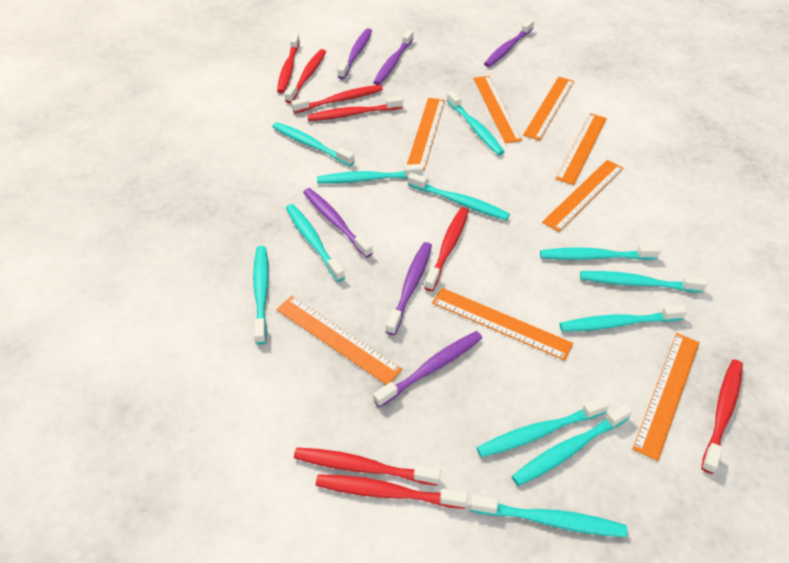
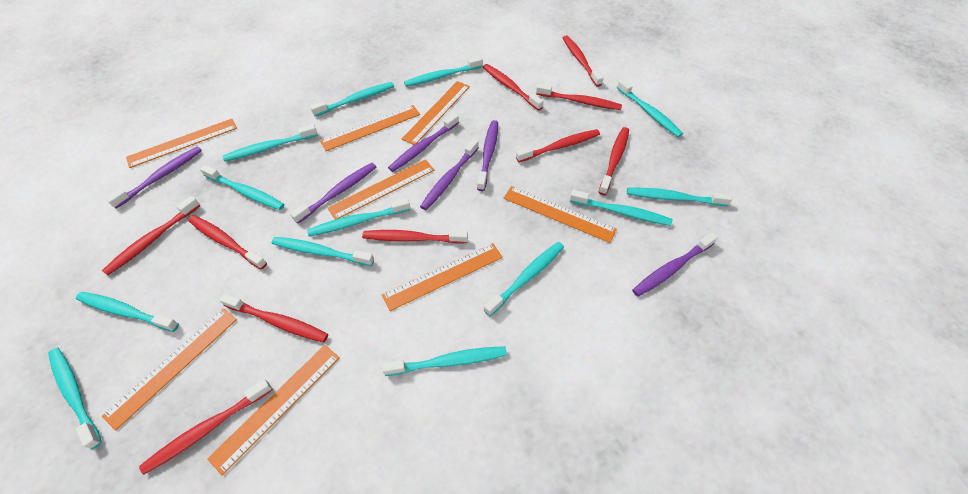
red toothbrush: [277,34,300,93] [285,49,326,103] [291,85,383,113] [294,447,441,486] [307,96,403,121] [316,474,468,509] [424,207,469,291] [701,359,743,474] = 8 -> [102,196,200,275] [139,379,273,475] [188,215,267,270] [219,294,328,343] [362,230,468,244] [483,64,544,111] [516,129,600,162] [536,84,622,110] [563,35,603,87] [599,127,629,195] = 10
turquoise toothbrush: [253,246,269,344] [272,122,355,166] [286,204,345,282] [317,164,423,183] [408,172,510,220] [447,91,504,155] [470,494,627,537] [476,397,610,457] [512,403,633,486] [540,245,661,260] [560,305,688,332] [580,271,708,293] = 12 -> [48,348,102,449] [76,292,179,332] [200,165,284,210] [223,124,318,161] [272,237,374,266] [307,198,410,236] [310,82,394,116] [382,346,507,376] [404,56,483,87] [484,242,564,316] [570,190,672,226] [617,79,683,137] [627,188,733,206] = 13

